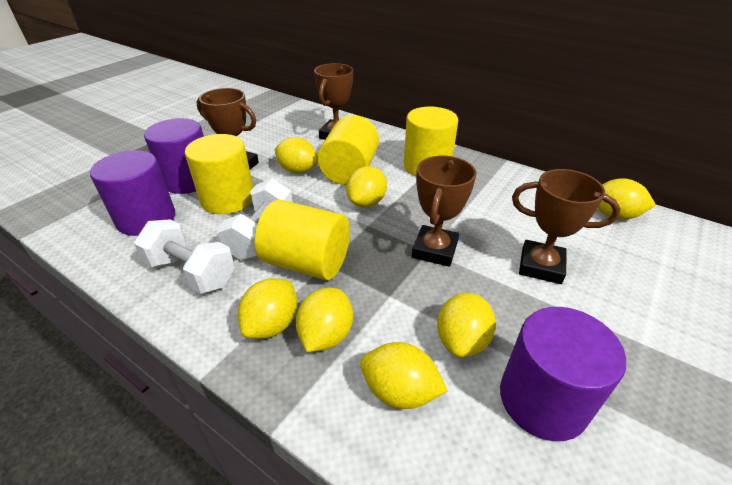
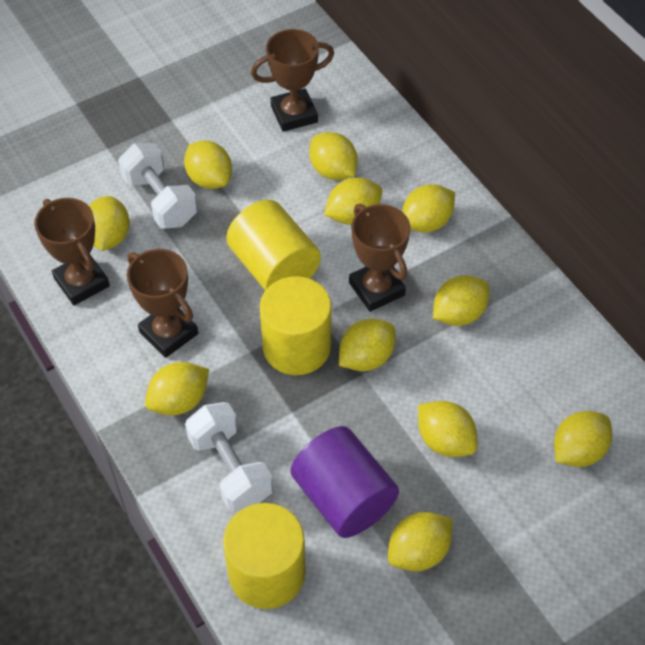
purple cylinder: [90,150,175,236] [144,118,204,194] [500,307,626,441] = 3 -> [291,426,399,538] = 1
yellow cylinder: [185,134,253,214] [254,200,350,280] [317,115,379,185] [404,107,458,176] = 4 -> [223,503,306,609] [226,200,321,291] [260,276,332,375] = 3
yellow lemon: [238,278,297,339] [274,137,318,173] [296,287,353,352] [346,166,387,207] [360,342,448,409] [437,293,496,357] [598,178,656,220] = 7 -> [89,196,130,251] [145,362,209,415] [184,140,232,189] [309,132,358,180] [324,177,382,225] [339,319,395,371] [388,512,453,571] [402,184,455,232] [418,401,477,457] [433,275,490,326] [554,411,612,467] = 11

